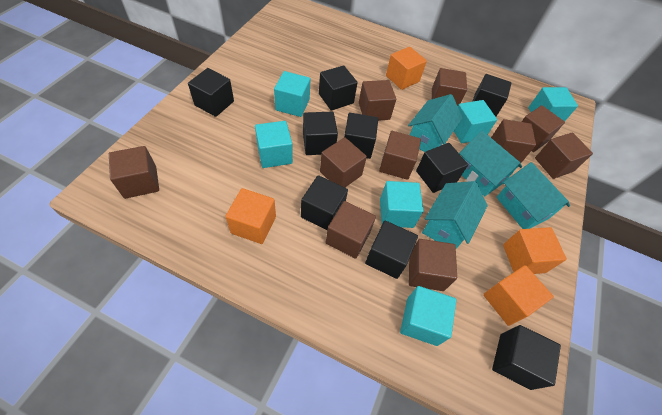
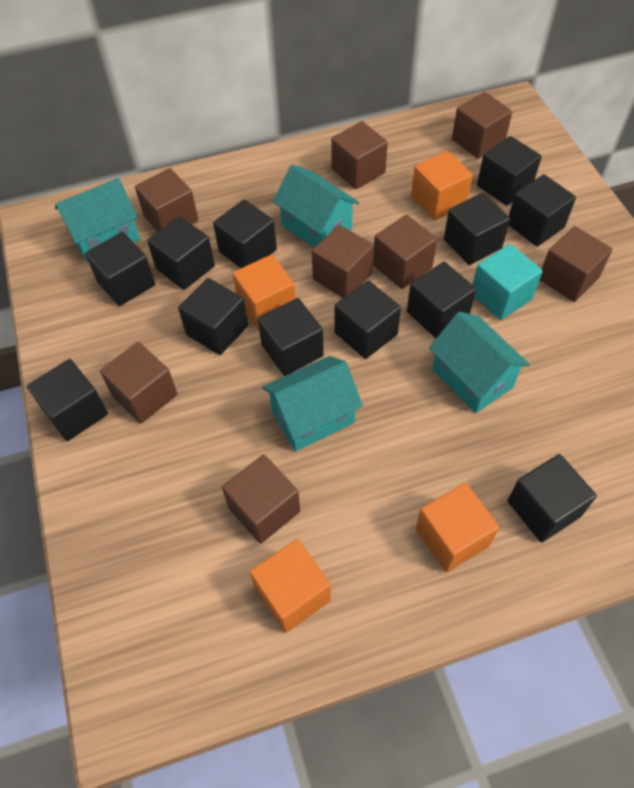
black cube: [188,68,234,117] [301,175,348,230] [303,112,338,155] [319,65,358,111] [344,112,378,159] [365,221,418,279] [416,143,468,193] [472,74,511,117] [492,325,561,390] = 9 -> [27,359,108,441] [85,232,155,306] [147,216,215,290] [178,278,248,355] [213,199,277,268] [258,298,324,376] [335,280,401,359] [407,262,476,338] [444,193,510,265] [477,136,542,206] [507,454,597,542] [509,174,576,247] = 12
brown cube: [109,146,159,199] [320,137,367,187] [326,201,376,259] [359,80,396,121] [379,131,421,180] [409,239,457,291] [432,68,467,106] [491,119,536,163] [522,105,565,152] [535,132,593,179] = 10 -> [100,342,178,424] [135,168,198,232] [222,455,300,544] [312,225,374,298] [331,121,388,189] [373,215,437,289] [452,92,512,159] [540,226,613,302] = 8
turquoise cube: [255,121,293,168] [274,71,311,117] [380,181,423,228] [400,286,456,346] [454,100,497,143] [529,87,578,121] = 6 -> [472,244,543,320] = 1

